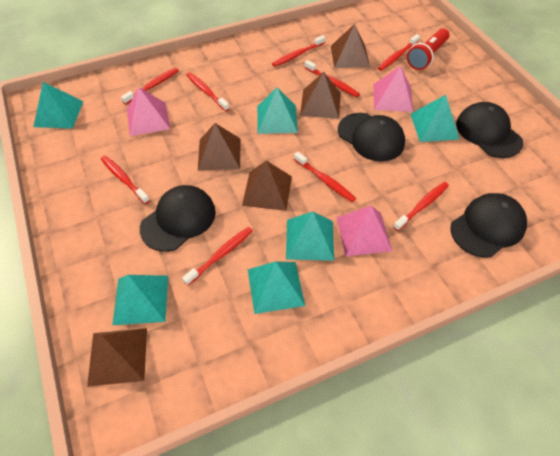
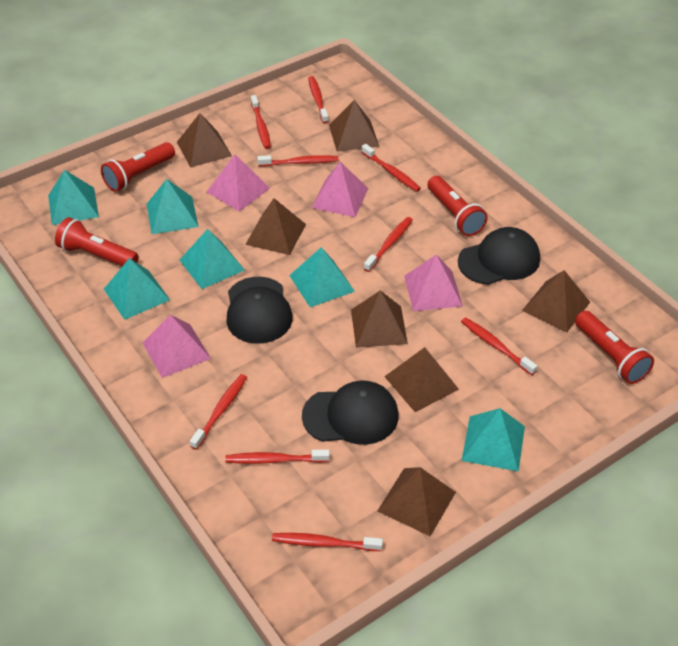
black cap: [140,185,216,252] [338,113,405,161] [450,193,527,258] [456,102,523,158] = 4 -> [226,277,293,344] [302,380,399,445] [458,227,540,285] = 3
brown pyramid: [87,328,147,387] [198,123,240,171] [242,161,292,211] [300,72,341,119] [331,24,370,68] = 5 -> [177,113,232,167] [245,198,306,255] [329,100,379,152] [351,290,408,348] [378,467,456,536] [384,347,459,412] [522,270,590,332] = 7
pink pyramid: [127,87,170,136] [336,206,392,256] [373,66,413,112] = 3 -> [143,315,211,378] [207,154,270,211] [311,162,368,217] [404,254,463,311] = 4
red flashlight: [407,28,450,70] = 1 -> [55,217,139,266] [101,142,175,192] [427,176,488,236] [575,311,654,384] = 4

